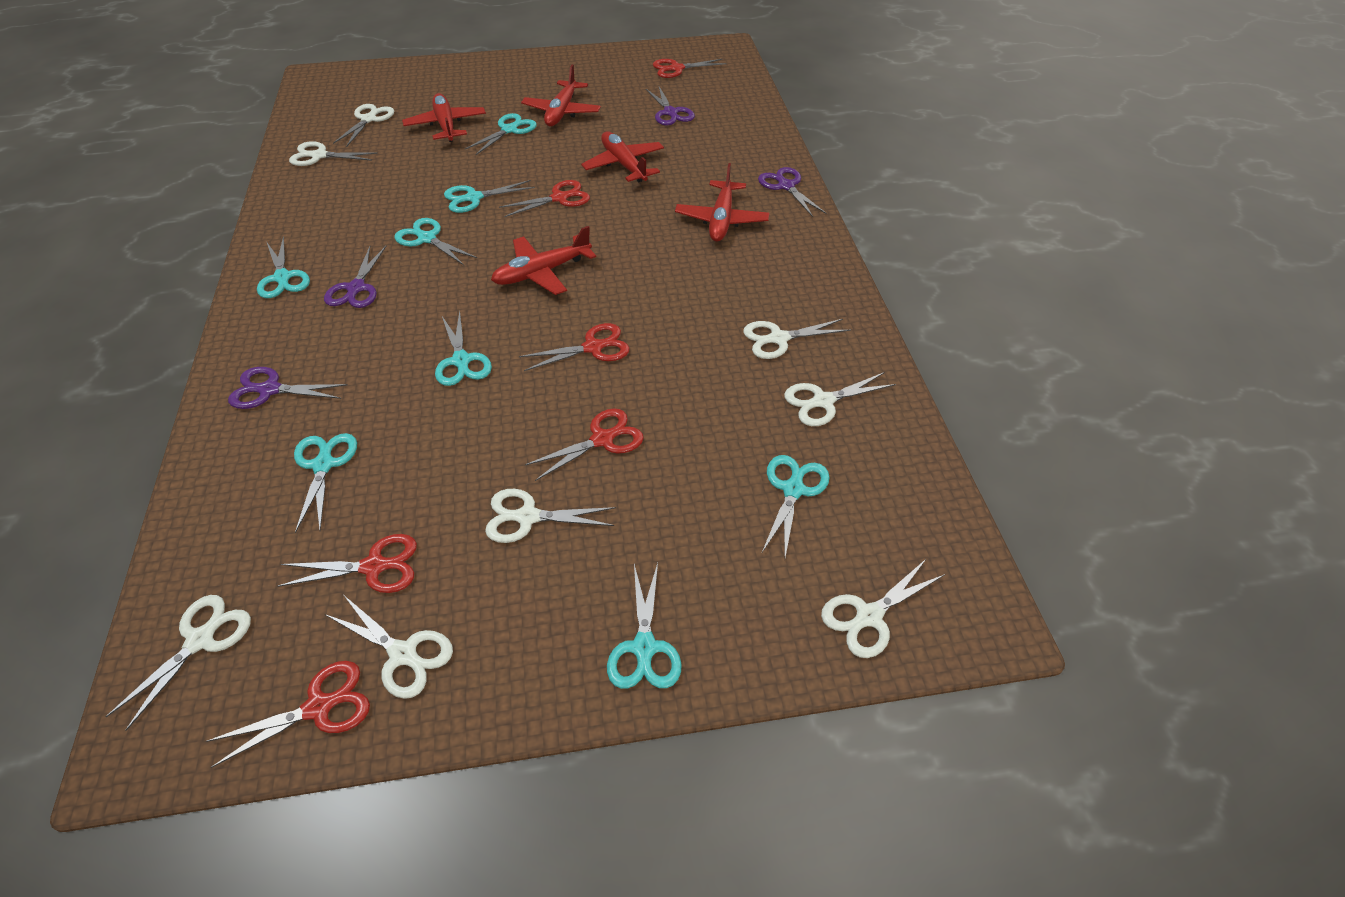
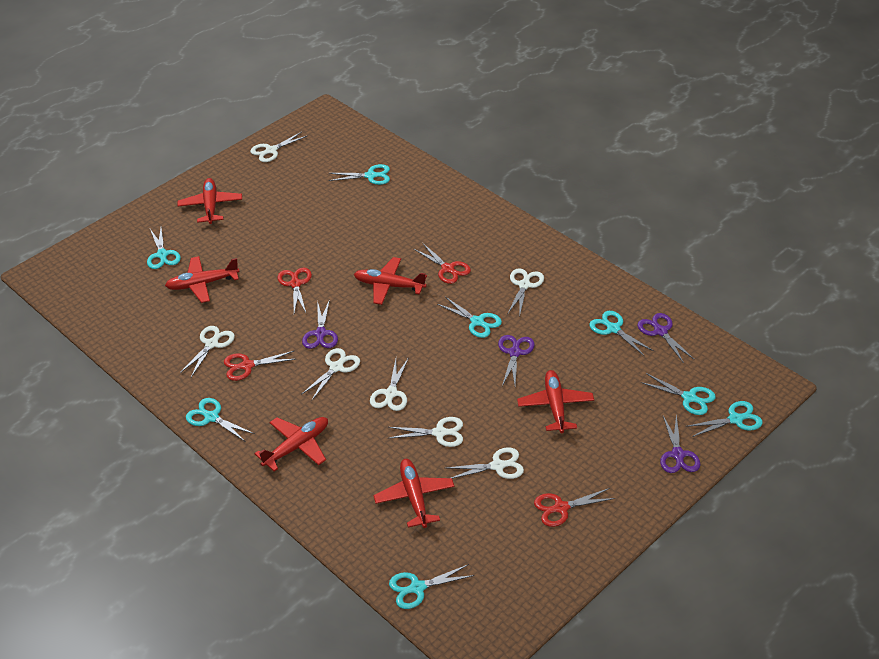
red plane: [402,93,486,142] [491,226,596,295] [521,64,601,126] [581,131,664,182] [675,163,769,242] = 5 -> [165,256,240,303] [178,178,242,224] [254,417,328,471] [354,257,427,305] [373,459,454,528] [517,370,594,433] = 6
red scissors: [206,661,370,768] [277,534,417,593] [499,180,590,217] [519,323,630,371] [525,408,644,481] [653,58,726,78] = 6 -> [224,351,296,381] [278,268,312,313] [414,244,471,284] [534,488,615,527] = 4
white scissors: [106,595,251,731] [289,141,377,166] [325,596,453,699] [333,104,394,147] [485,489,616,543] [743,319,851,359] [784,372,896,426] [821,558,945,658] = 8 -> [180,326,235,377] [250,132,307,162] [301,348,360,400] [370,357,409,411] [389,417,463,447] [446,447,524,479] [508,268,544,313] = 7

